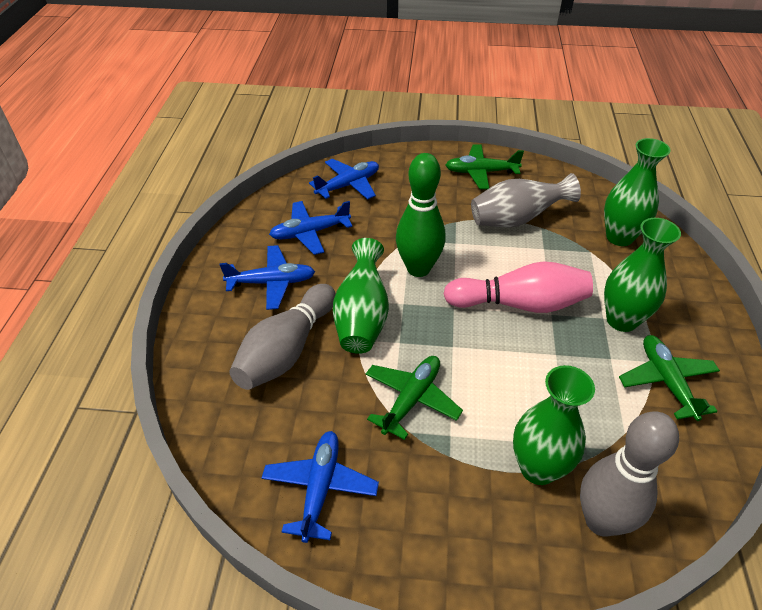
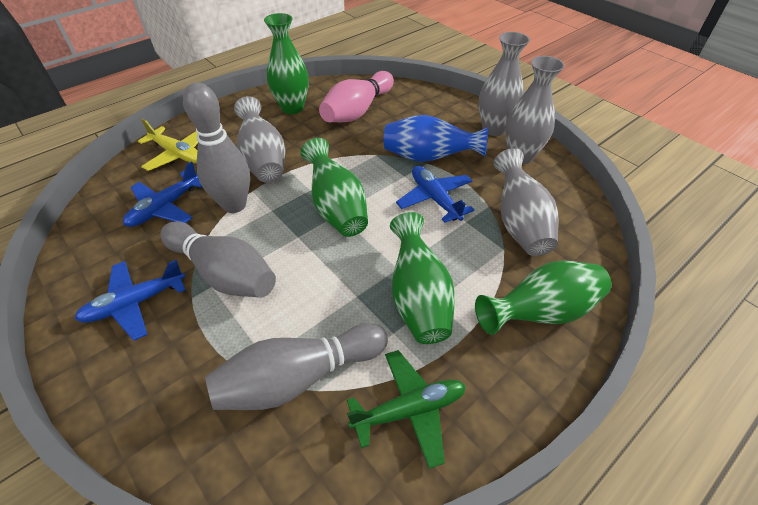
blue plane: [220,245,315,310] [262,431,379,543] [269,201,352,255] [309,159,379,199] = 4 -> [75,260,185,341] [123,161,202,227] [396,166,474,223] = 3
blue vase: none = 0 -> [384,115,488,162] = 1
green bowling pin: [396,153,446,277] = 1 -> none = 0
green plane: [366,356,463,440] [446,144,524,189] [619,335,720,421] = 3 -> [347,350,466,469] = 1
grey bowling pin: [230,284,336,390] [580,412,679,537] = 2 -> [160,221,276,298] [183,82,250,213] [205,323,388,410] = 3
grey vase: [471,173,581,227] = 1 -> [234,96,285,183] [478,32,530,136] [493,148,559,256] [505,56,565,164] = 4
yellow plane: none = 0 -> [138,119,198,171] = 1

